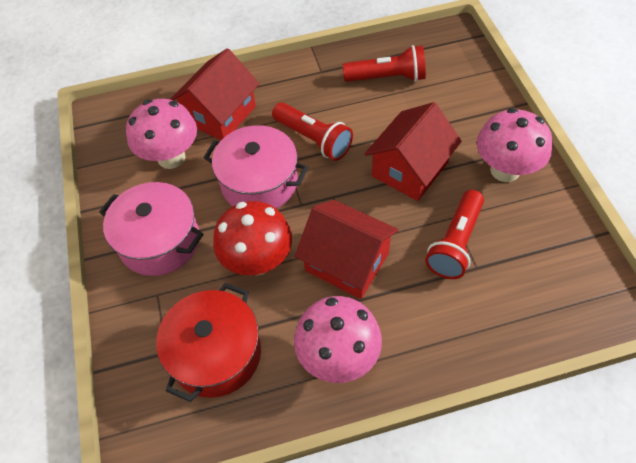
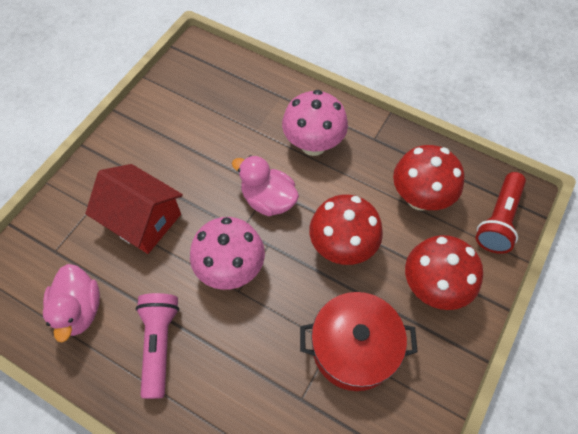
pink duck: none = 0 -> [43,264,100,342] [232,155,299,216] = 2
pink flashlight: none = 0 -> [136,293,179,399] = 1
pink mushroom: [126,99,197,169] [294,296,382,383] [477,108,553,182] = 3 -> [190,217,265,290] [282,90,348,156] = 2
pink pot: [99,182,204,276] [204,125,308,209] = 2 -> none = 0
red flashlight: [272,102,353,161] [343,45,426,82] [425,190,484,279] = 3 -> [476,172,526,254] = 1
red house: [170,48,259,140] [295,200,399,299] [365,102,462,201] = 3 -> [85,164,183,254] = 1
red mushroom: [213,201,292,275] = 1 -> [309,195,383,265] [393,145,464,211] [405,235,483,310] = 3

